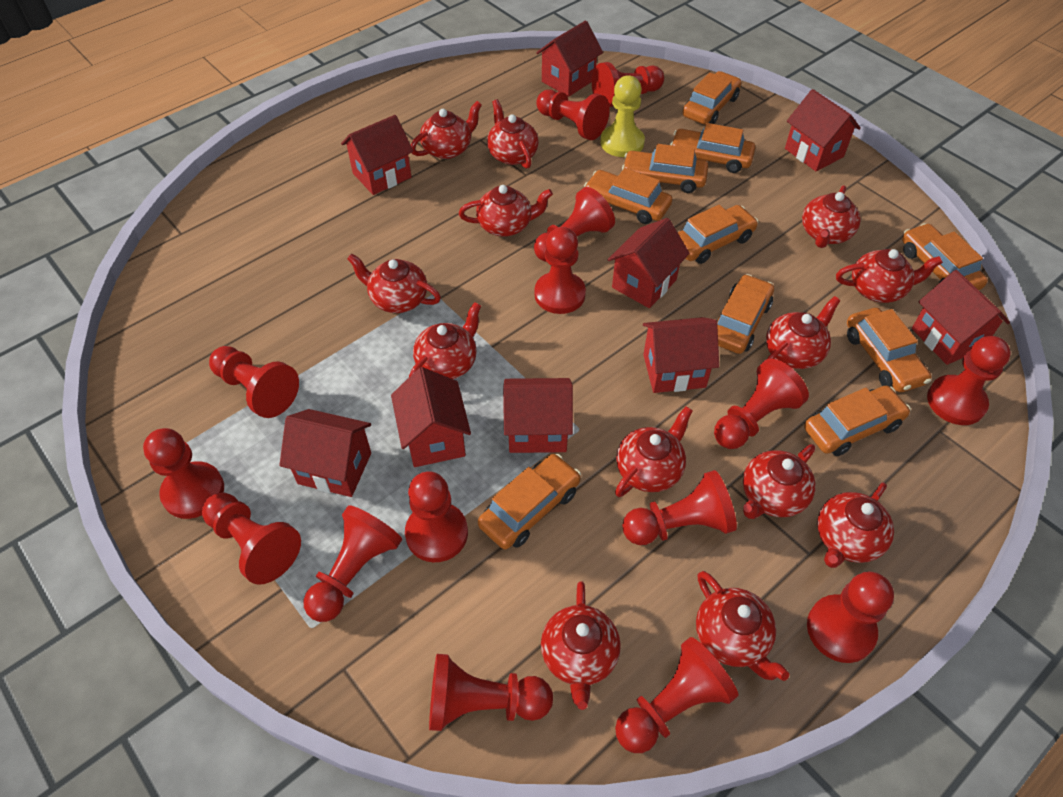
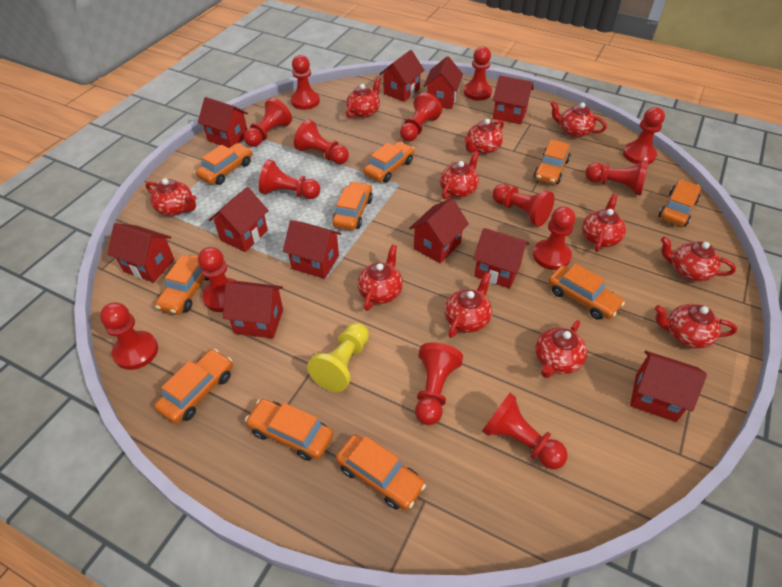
red house: [279,409,371,497] [341,115,413,195] [391,367,471,467] [503,378,573,453] [536,21,603,97] [608,218,690,308] [643,317,719,393] [785,89,861,172] [912,270,1010,365] = 9 -> [107,223,175,283] [198,97,248,148] [209,187,269,252] [223,281,283,339] [283,220,341,279] [380,50,424,102] [409,198,469,264] [424,56,463,109] [473,228,529,289] [493,76,533,124] [630,351,707,422] = 11
red pawn: [143,428,224,519] [202,493,301,585] [209,346,299,418] [303,505,402,622] [405,471,468,562] [429,654,553,731] [534,187,615,262] [535,227,586,314] [536,90,610,140] [592,62,664,107] [615,637,739,753] [622,470,737,545] [714,359,809,449] [807,572,894,663] [927,336,1011,425] = 15 -> [100,302,158,370] [198,247,236,312] [244,98,292,147] [259,160,320,199] [291,55,320,110] [294,120,349,164] [400,93,442,142] [415,343,463,425] [464,46,492,101] [482,393,568,469] [492,184,554,227] [533,206,576,270] [585,160,649,196] [623,107,665,164] = 14
red teapot: [347,253,441,313] [409,302,481,379] [411,101,482,159] [459,185,553,236] [487,99,539,169] [541,581,621,710] [615,407,693,497] [696,571,789,681] [743,444,816,519] [766,296,841,369] [802,185,861,248] [817,483,894,568] [836,249,943,303] = 13 -> [146,178,196,216] [346,77,381,118] [357,244,403,311] [440,151,479,199] [444,272,492,338] [464,119,504,154] [535,320,587,378] [550,101,607,138] [582,194,626,252] [655,304,737,348] [661,237,736,282] = 11

